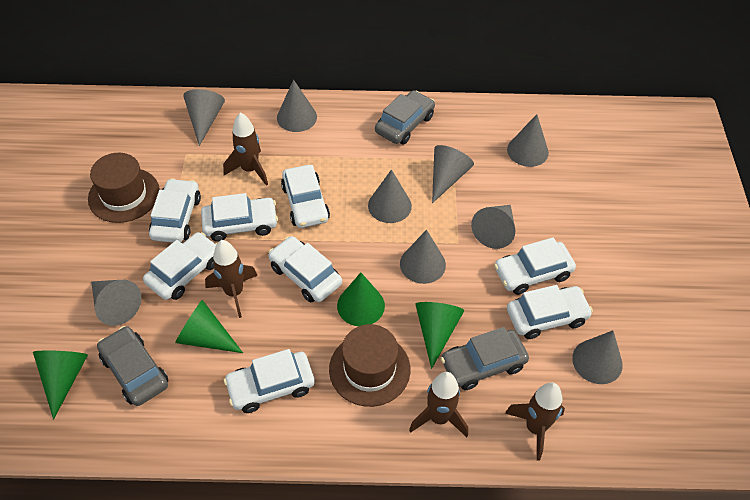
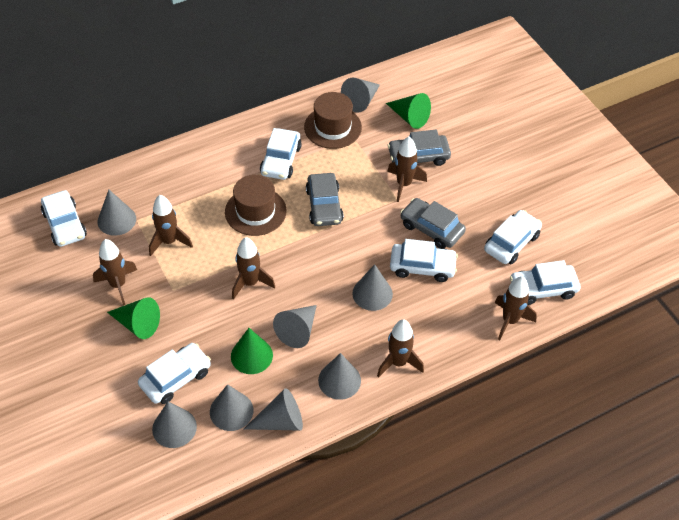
brown rocket: [205,240,258,318] [223,112,268,186] [409,372,468,437] [505,382,565,461] = 4 -> [93,239,137,305] [149,195,193,256] [232,237,275,300] [377,319,424,378] [387,137,427,202] [495,276,537,340] = 6
green cone: [33,350,88,419] [175,300,243,353] [337,272,385,326] [415,302,464,369] = 4 -> [107,297,160,339] [231,328,273,374] [386,93,431,129] = 3
grey cone: [91,280,141,326] [183,89,225,146] [277,79,317,132] [368,169,412,223] [400,230,446,284] [432,145,474,203] [471,205,515,249] [507,114,549,167] [572,330,623,384] = 9 -> [98,190,136,236] [152,402,197,448] [210,384,253,431] [244,388,303,431] [273,305,317,348] [318,353,361,400] [341,78,380,112] [352,264,393,311] = 8
white car: [143,232,217,300] [149,178,201,243] [201,193,278,242] [224,349,315,413] [268,236,342,302] [281,165,330,228] [494,237,576,295] [507,285,593,339] = 8 -> [41,190,87,247] [138,343,211,404] [260,128,302,180] [390,239,458,282] [484,210,542,264] [510,260,580,305] = 6

